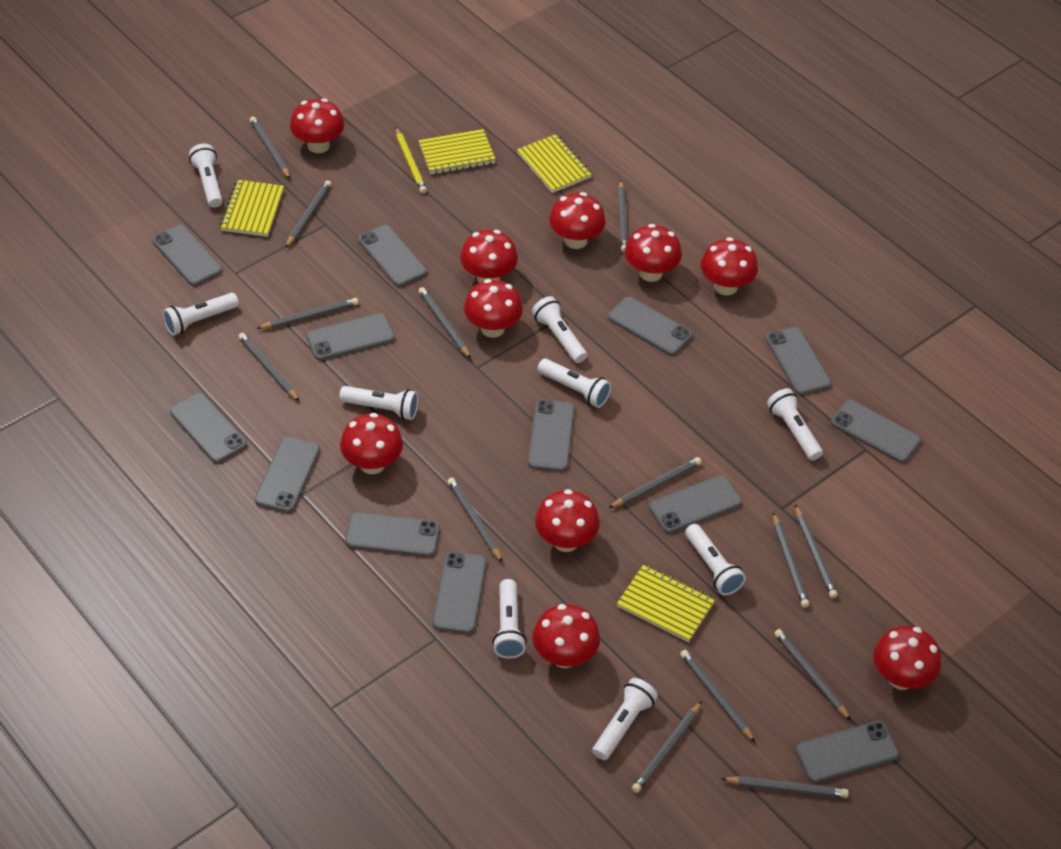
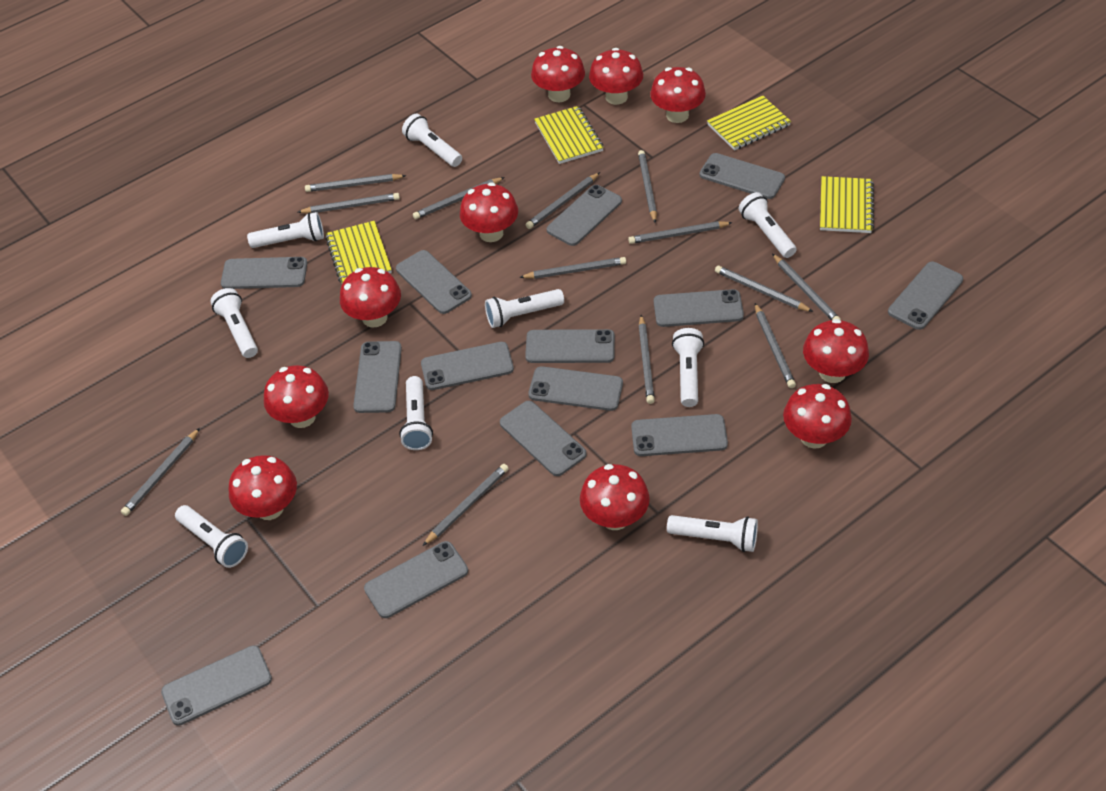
grey pencil: [238,333,299,401] [250,116,290,179] [257,298,358,329] [286,180,331,248] [419,287,471,359] [447,478,503,563] [609,457,701,508] [618,180,628,252] [632,701,702,793] [680,650,755,742] [721,776,849,798] [773,512,809,608] [774,629,851,721] [795,505,838,598] = 14 -> [121,428,200,516] [298,193,400,213] [305,174,406,192] [413,177,505,219] [423,464,509,546] [519,257,626,279] [526,172,600,229] [628,221,733,244] [638,150,657,223] [639,315,655,404] [715,266,813,312] [755,303,796,388] [772,253,841,320] = 13
grey phone: [152,225,222,286] [170,393,247,463] [255,437,320,513] [306,313,395,360] [345,512,440,556] [358,225,427,287] [432,552,487,633] [528,400,575,471] [608,297,692,355] [649,475,742,533] [765,327,831,395] [795,721,899,783] [831,400,921,463] = 13 -> [161,645,272,726] [221,257,307,289] [353,341,402,413] [364,541,468,618] [396,250,472,314] [421,342,514,390] [500,401,587,476] [525,329,615,363] [529,366,623,411] [547,185,622,246] [631,414,728,456] [654,289,744,327] [699,153,785,199] [888,262,963,330] = 14
yellow pencil: [395,128,427,193] = 1 -> none = 0

